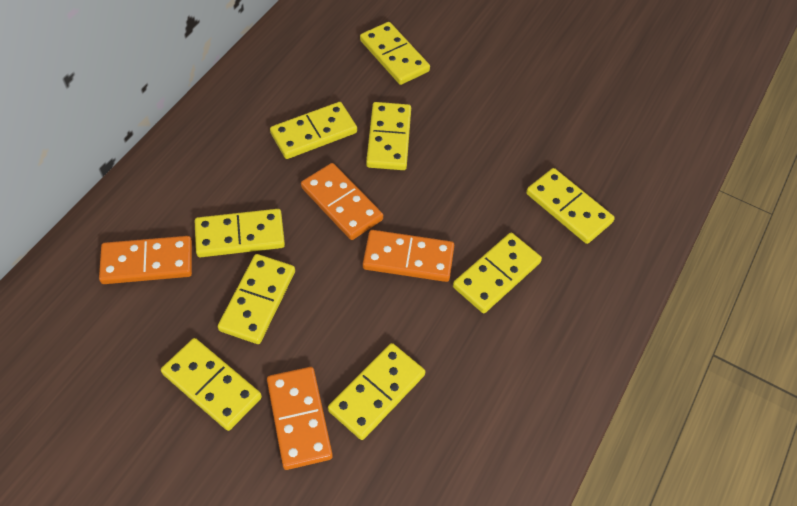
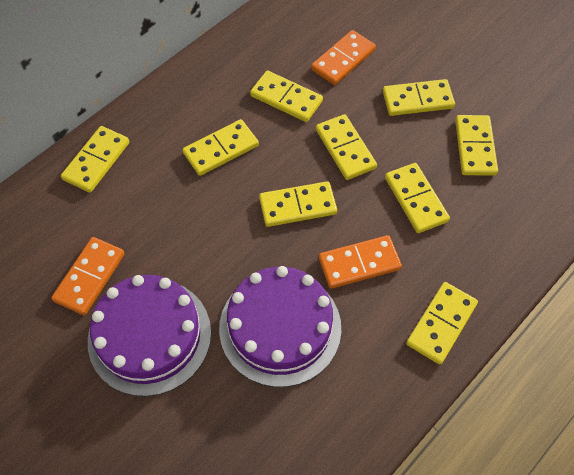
orange domino: [99,236,192,284] [267,367,333,470] [301,163,383,240] [363,230,454,282] = 4 -> [51,237,125,315] [311,30,376,85] [319,235,402,289] = 3
purple cake: none = 0 -> [88,275,211,396] [219,266,341,387] = 2

